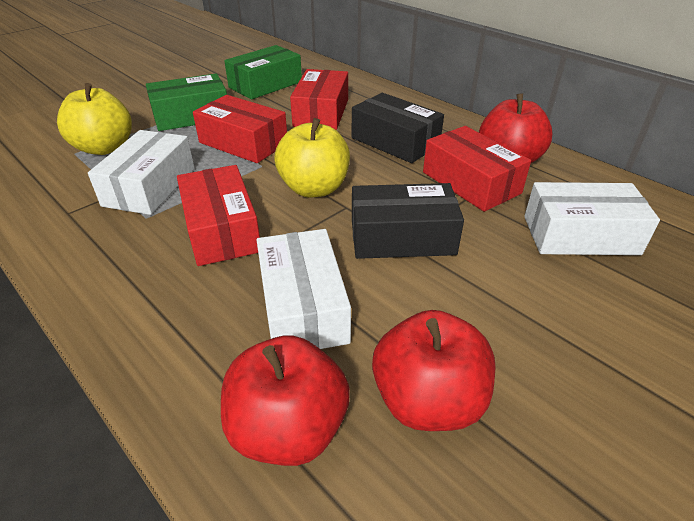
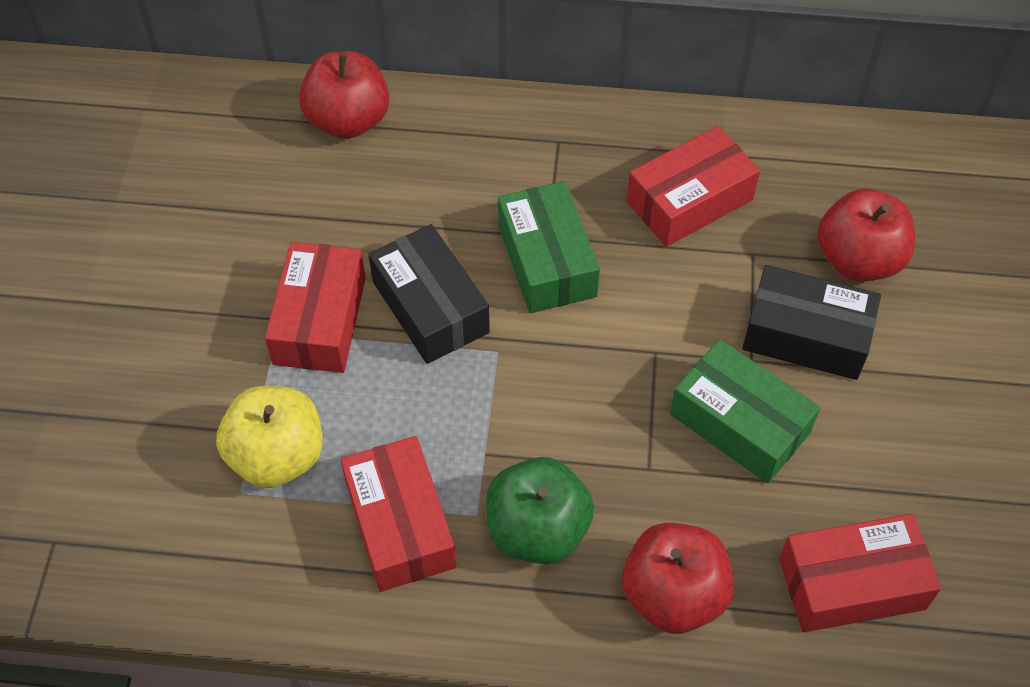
green apple: none = 0 -> [486,457,594,564] = 1
white box: [88,130,195,215] [257,229,351,349] [524,182,660,255] = 3 -> none = 0
yellow apple: [57,83,132,155] [274,118,350,197] = 2 -> [216,386,323,488] = 1

